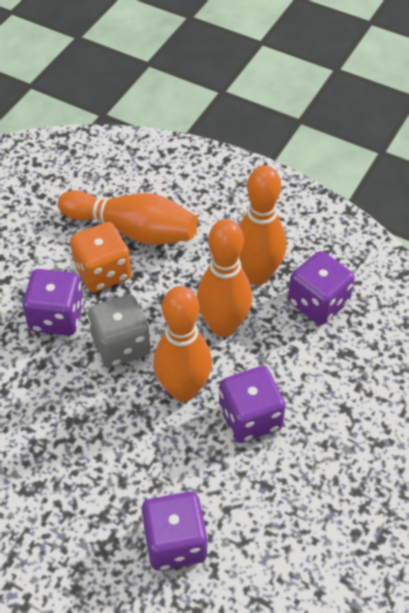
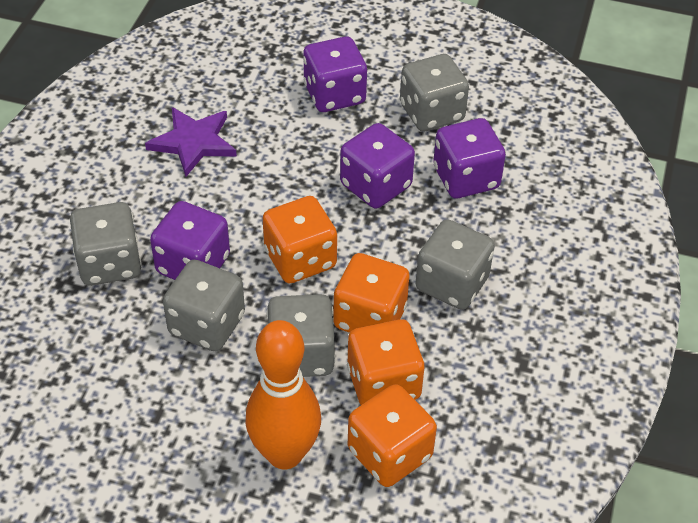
grey dice: [88,295,151,368] = 1 -> [70,202,141,286] [163,260,245,351] [267,294,335,377] [400,54,469,132] [416,219,495,310] = 5
orange bowling pin: [58,190,198,245] [153,286,212,402] [197,219,252,337] [239,165,287,285] = 4 -> [246,320,321,469] = 1
orange dice: [70,222,131,292] = 1 -> [263,196,337,283] [333,253,410,333] [347,319,425,405] [348,384,437,487] = 4
purple star: none = 0 -> [145,107,237,177] = 1

